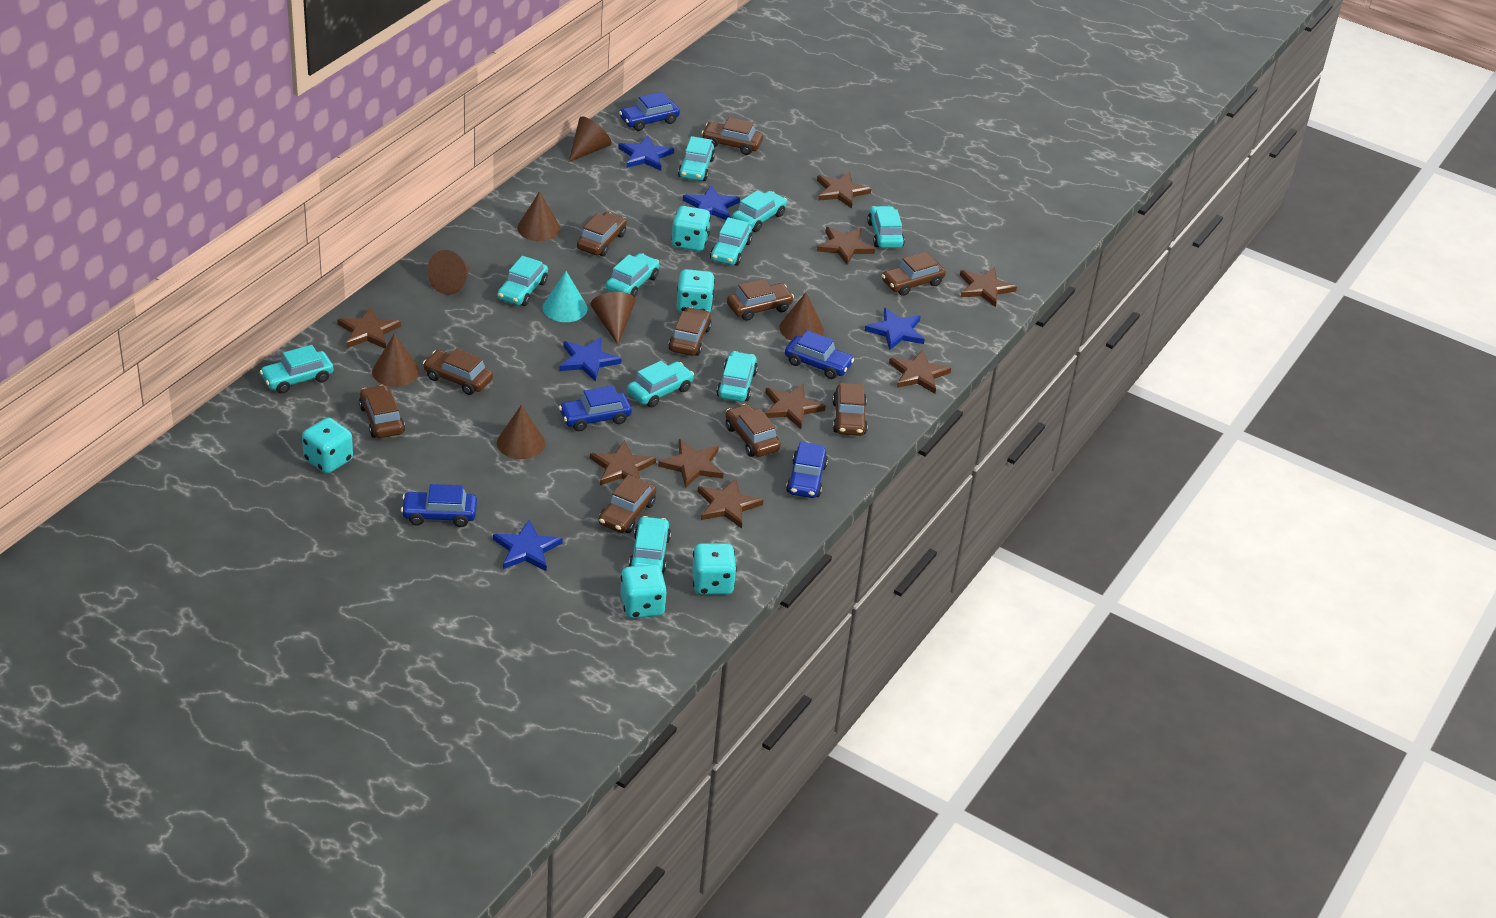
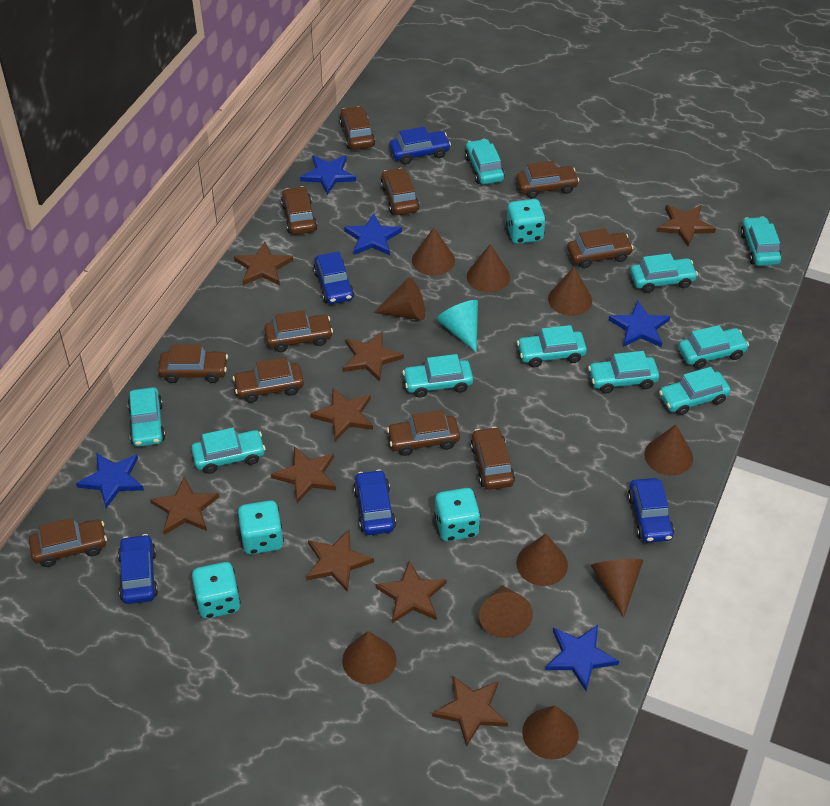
brown car: [359,385,405,438] [423,348,493,395] [577,212,627,256] [598,475,656,533] [668,307,712,356] [701,117,763,155] [725,404,781,457] [727,279,794,321] [832,383,868,436] [882,252,946,296] = 10 -> [29,518,107,567] [158,345,228,383] [233,357,304,403] [264,310,333,352] [281,186,317,235] [339,106,375,150] [381,168,420,215] [387,410,460,456] [470,427,515,490] [516,161,579,198] [567,228,634,268] = 11
brown cone: [372,333,420,387] [427,250,470,295] [497,405,545,459] [517,191,561,241] [569,117,611,162] [590,292,636,345] [779,292,824,340] = 7 -> [342,631,396,685] [374,277,425,320] [412,228,455,276] [467,244,510,293] [479,585,533,638] [516,534,568,586] [522,705,579,759] [548,267,592,316] [591,559,643,618] [644,425,693,476] = 10
turquoise dice: [302,418,353,473] [620,564,667,619] [671,206,711,251] [677,269,715,313] [692,543,737,595] = 5 -> [192,562,241,619] [237,500,284,555] [434,488,481,541] [506,199,546,244] = 4

